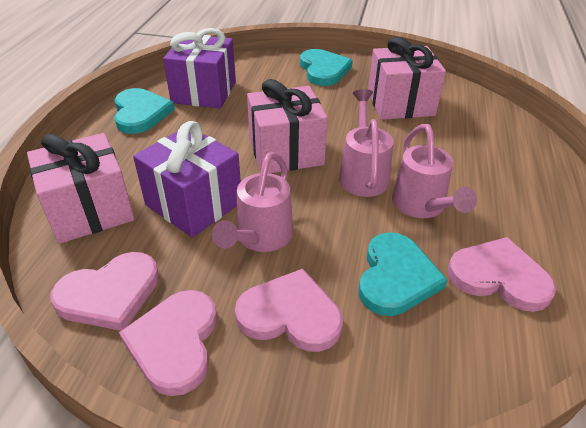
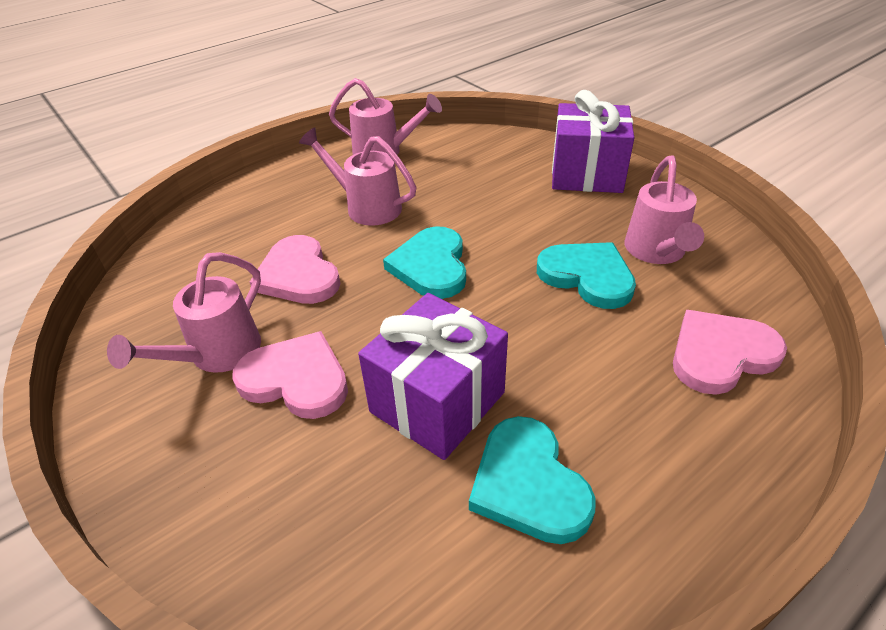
pink gift: [27,133,135,244] [247,79,328,173] [368,36,446,120] = 3 -> none = 0
pink heart: [51,252,159,331] [119,290,217,396] [235,269,343,352] [448,237,556,312] = 4 -> [232,331,348,419] [250,235,341,304] [673,310,787,395] = 3
pink watering can: [212,152,293,252] [339,89,393,197] [392,124,477,218] = 3 -> [107,252,261,373] [299,127,416,226] [329,78,442,155] [624,156,704,264] = 4

